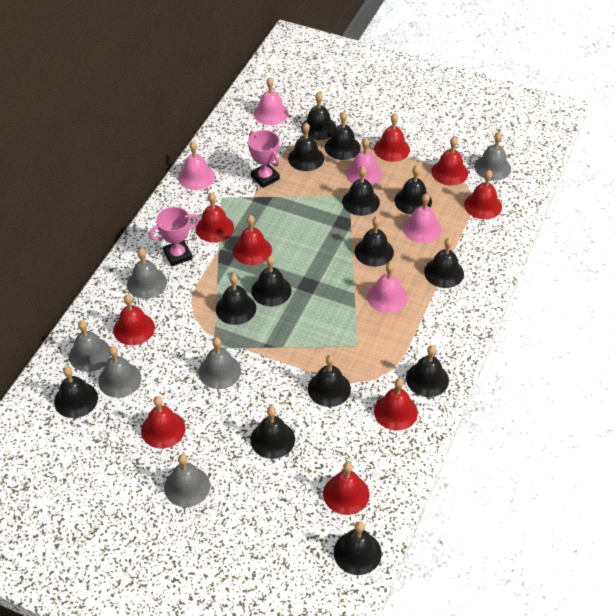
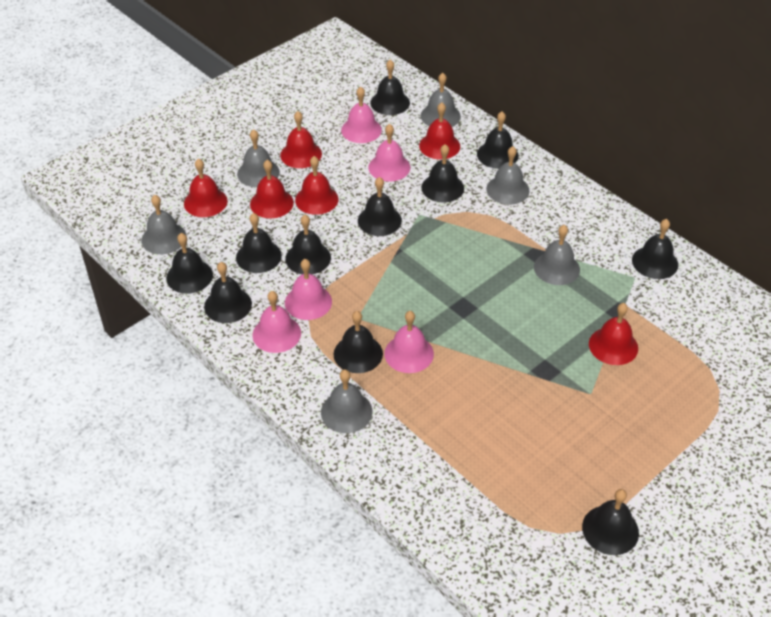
black bell: [54,366,98,418] [216,274,256,325] [251,256,292,306] [251,406,295,459] [288,123,324,171] [301,92,336,140] [308,355,351,407] [325,112,361,160] [334,521,381,575] [342,166,380,216] [355,216,394,267] [394,165,432,215] [406,345,449,397] [424,238,464,288] = 14 -> [166,233,213,294] [204,262,252,323] [236,213,282,273] [285,215,331,274] [334,311,383,373] [358,177,402,236] [370,59,410,115] [421,144,464,203] [477,111,519,169] [582,489,639,555] [632,219,678,279] = 11
pink trophy: [149,207,199,266] [248,130,280,188] = 2 -> none = 0
red bell: [113,294,155,345] [141,396,186,449] [196,193,234,243] [233,215,272,265] [323,462,369,515] [374,113,410,162] [374,378,418,430] [431,137,468,185] [464,170,502,220] = 9 -> [184,158,228,217] [250,160,294,218] [280,111,322,168] [295,156,339,215] [419,102,460,159] [589,303,638,365] = 6

